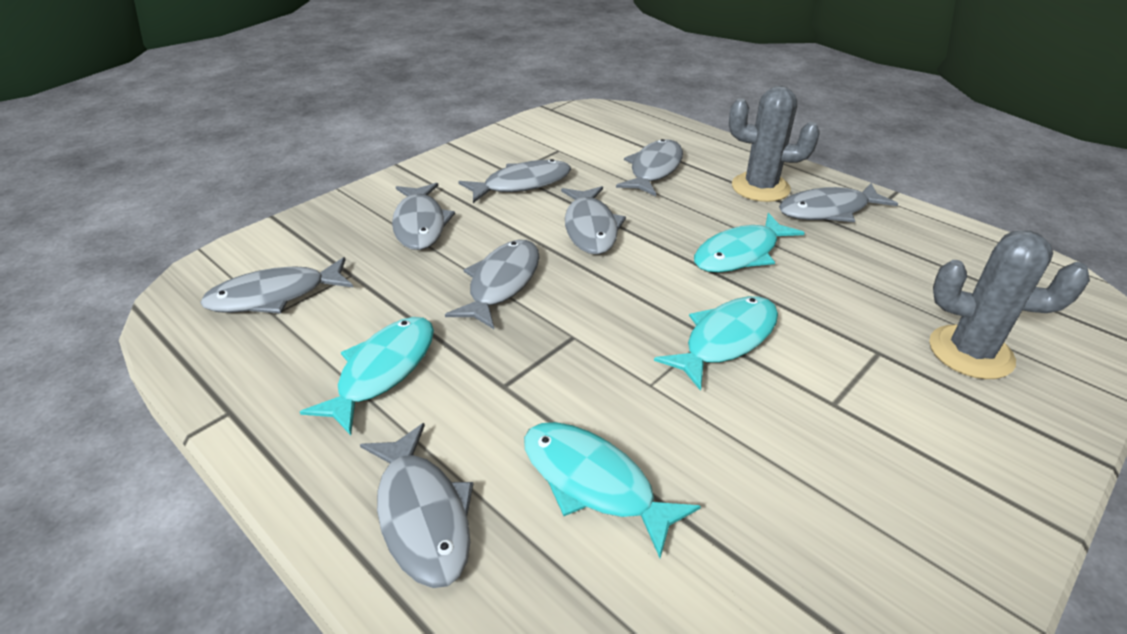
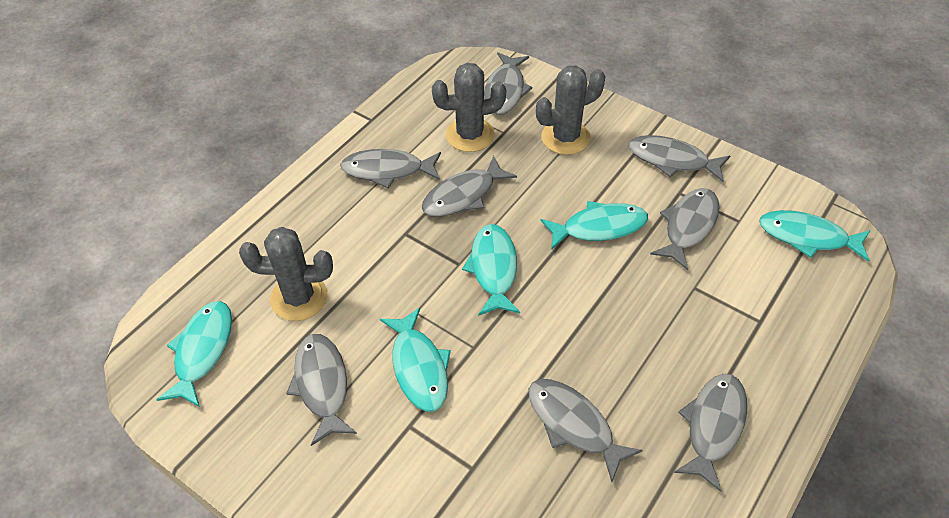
grey cactus: [729,86,820,202] [929,231,1090,379] = 2 -> [239,227,333,321] [432,63,506,152] [536,65,605,155] = 3
turquoise fish: [300,317,434,435] [524,422,701,558] [654,296,778,391] [694,213,805,272] = 4 -> [156,301,232,407] [380,308,451,412] [462,224,520,316] [540,201,648,250] [759,210,871,262] = 5

